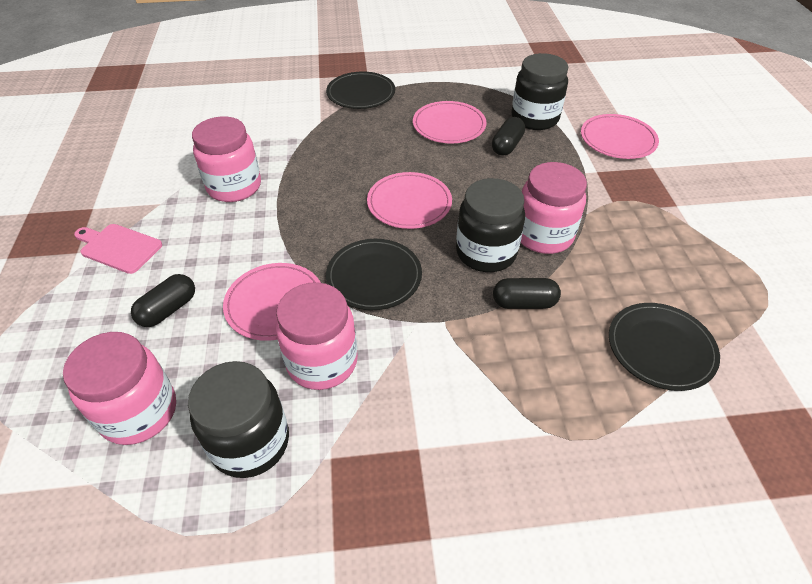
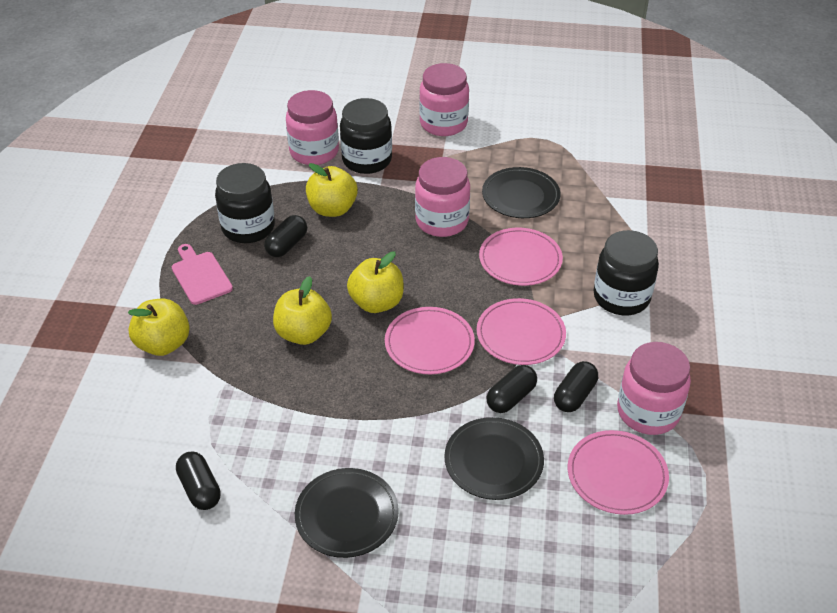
black capsule: [131,274,195,327] [492,117,525,156] [493,278,561,309] = 3 -> [176,452,221,510] [264,215,307,257] [486,365,537,413] [554,361,598,412] = 4
yellow apple: none = 0 -> [128,298,190,356] [273,276,332,345] [306,163,358,217] [347,251,404,313] = 4

